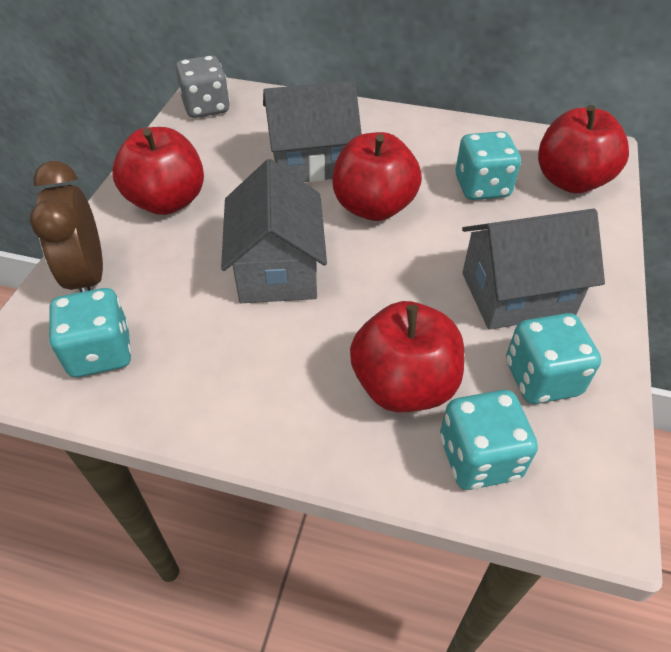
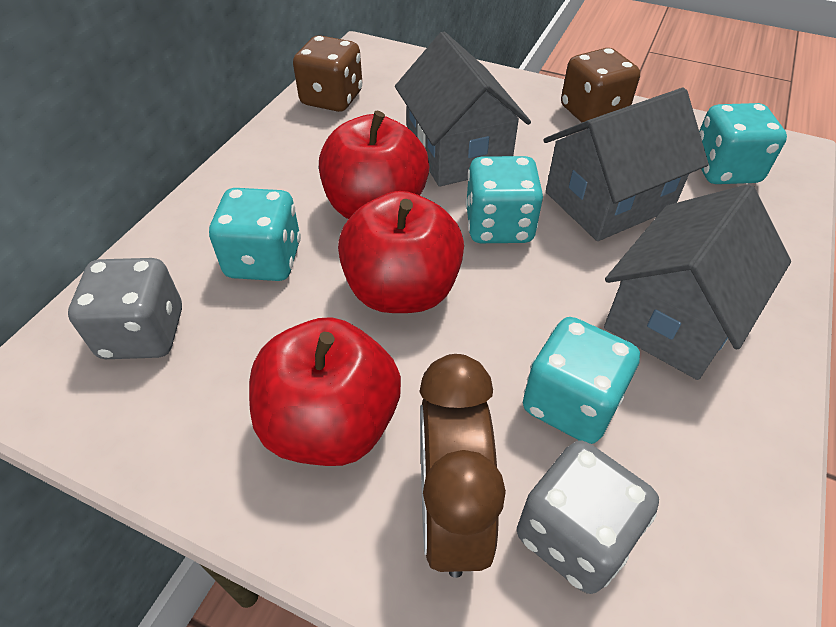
brown dice: none = 0 -> [293,35,362,112] [561,48,640,122] = 2
grey dice: [176,55,230,118] = 1 -> [68,258,182,359] [517,440,659,594] = 2
red apple: [112,127,204,215] [333,132,422,221] [350,301,464,412] [538,105,629,193] = 4 -> [249,317,401,466] [319,111,429,219] [338,191,464,313] = 3

